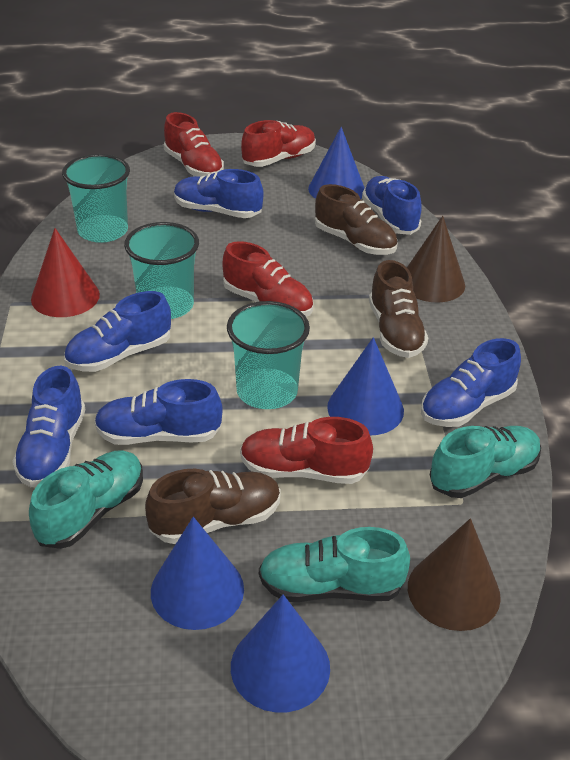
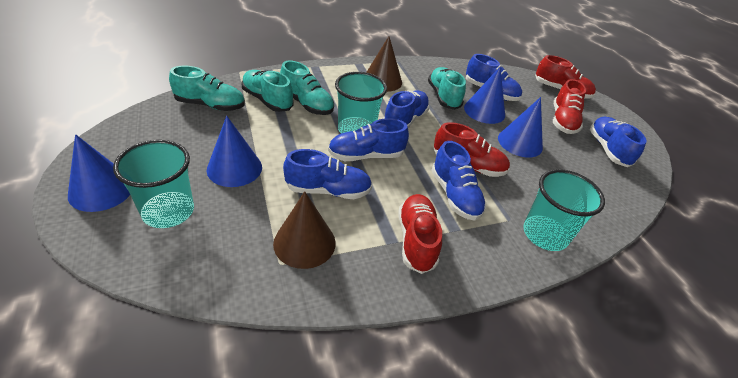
brown shoe: [145,469,281,544] [315,184,398,255] [369,260,428,358] = 3 -> none = 0
red cone: [31,228,100,317] = 1 -> none = 0
turquoise shoe: [29,450,143,549] [259,527,410,602] [430,426,541,498] = 3 -> [169,66,245,111] [242,70,294,112] [280,61,334,115] [428,67,466,110] = 4

